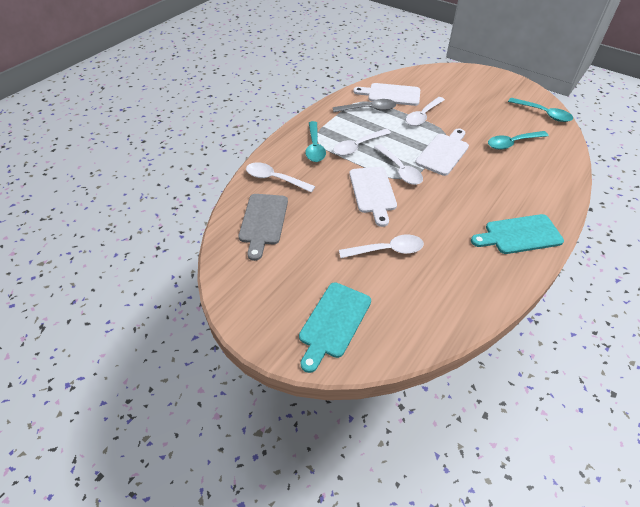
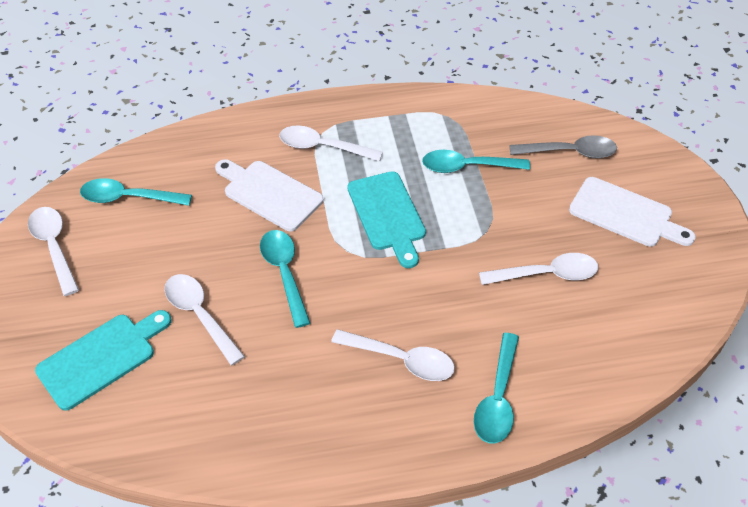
grey cutting board: [238,194,288,261] = 1 -> none = 0
turquoise spoon: [305,121,326,162] [488,131,549,150] [508,98,573,122] = 3 -> [80,178,192,206] [260,230,310,328] [422,150,530,173] [474,333,519,444] = 4
white cutting board: [349,167,397,227] [353,83,420,106] [415,128,469,176] = 3 -> [215,159,323,231] [569,177,696,247] = 2

